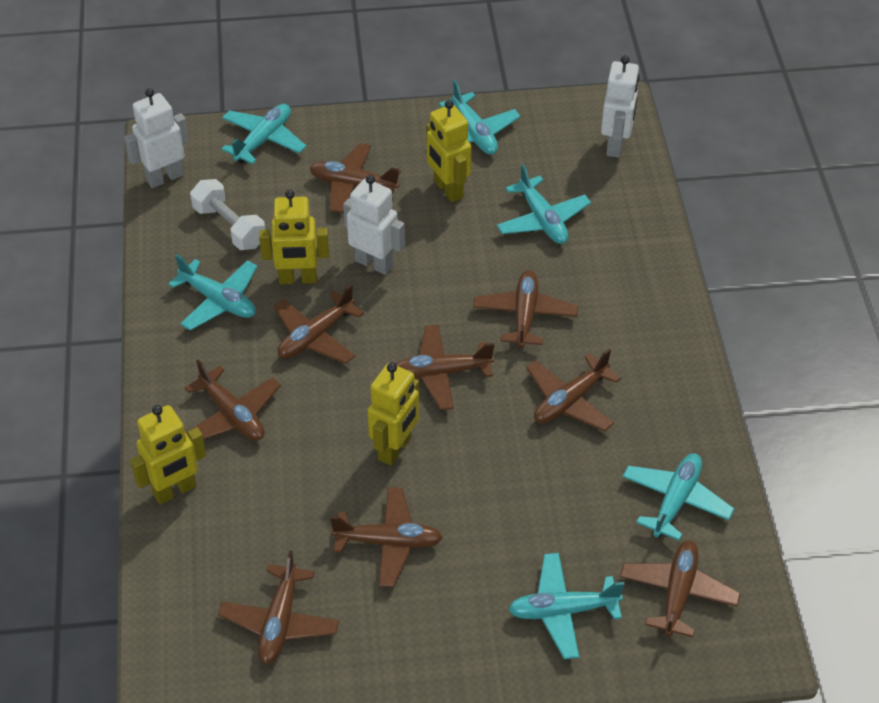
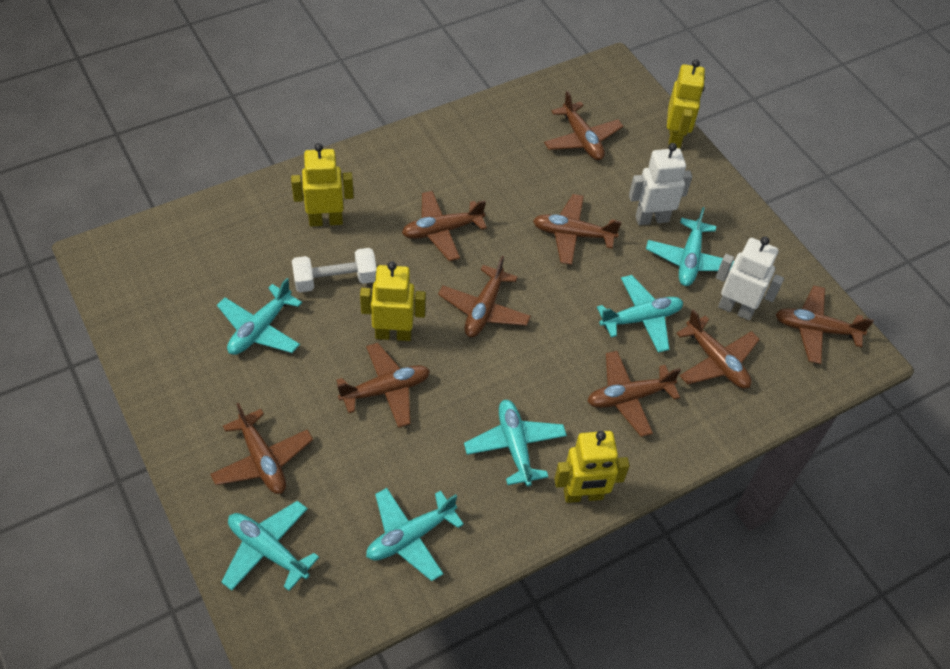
white robot: [124,88,189,188] [343,175,405,275] [601,55,640,158] = 3 -> [629,143,692,225] [716,237,784,320] = 2

